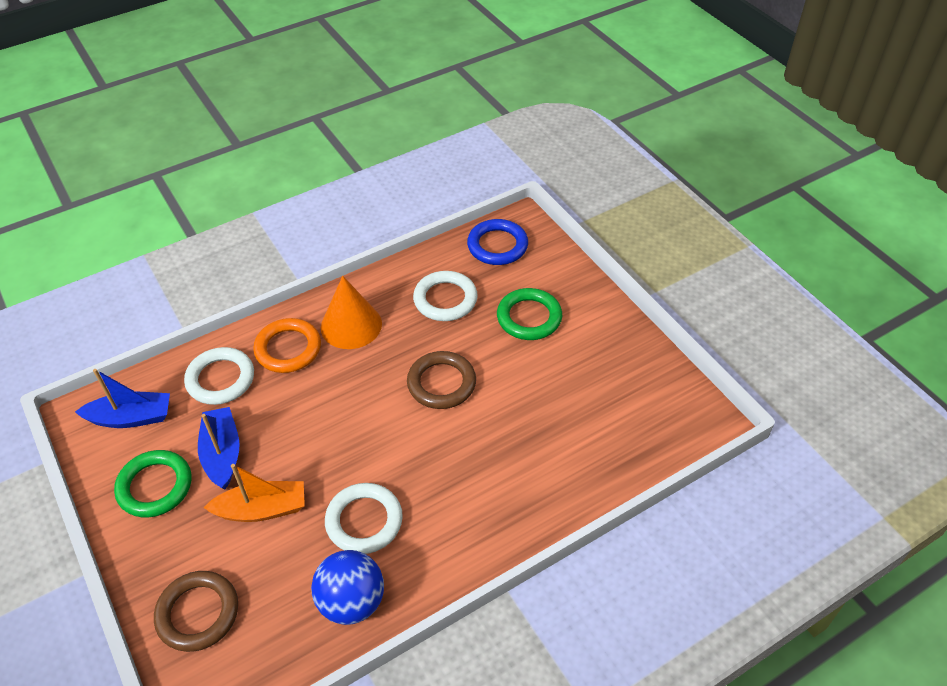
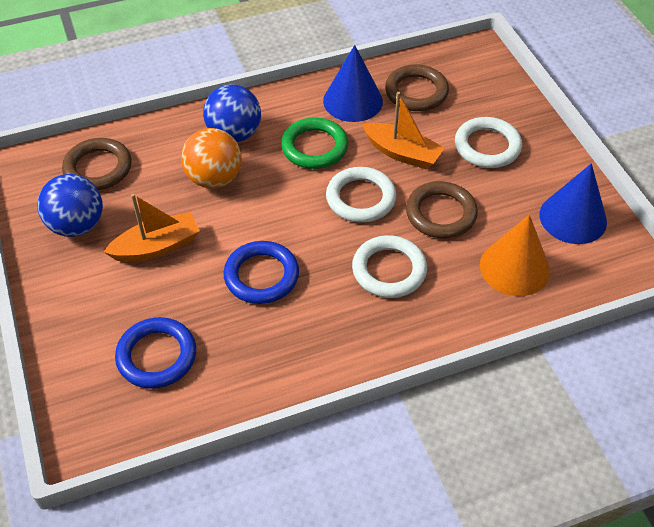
blue ball: [311,550,384,625] = 1 -> [37,174,103,237] [203,84,261,142] = 2
blue boat: [75,369,170,428] [198,407,240,489] = 2 -> none = 0
blue cone: none = 0 -> [323,45,383,122] [539,163,607,244] = 2
blue ring: [467,219,528,265] = 1 -> [115,317,196,389] [223,241,299,304] = 2
brown ring: [154,571,238,652] [407,351,476,409] = 2 -> [62,138,132,190] [385,64,449,111] [406,181,478,238] = 3
green ring: [114,450,191,518] [497,288,562,340] = 2 -> [281,117,348,169] = 1
orange ball: none = 0 -> [181,128,242,189] = 1
orange boat: [203,464,305,522] = 1 -> [104,194,200,262] [362,92,445,169] = 2
orange ring: [253,318,321,373] = 1 -> none = 0

